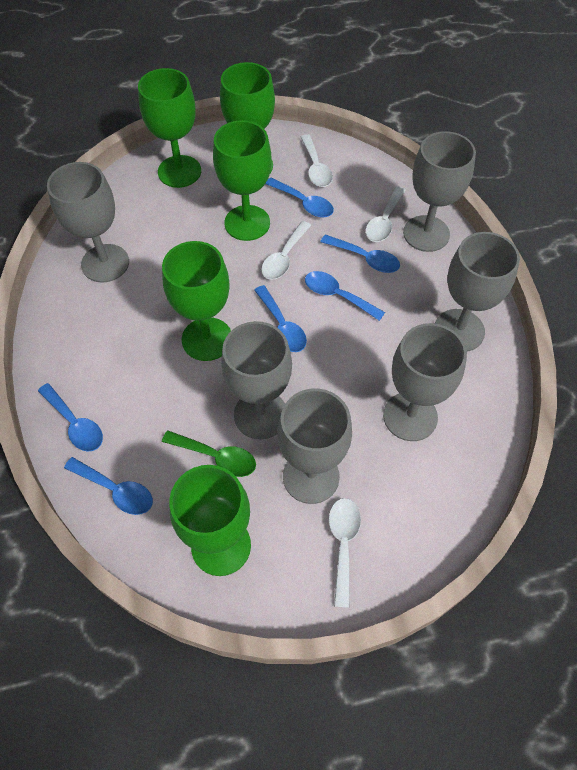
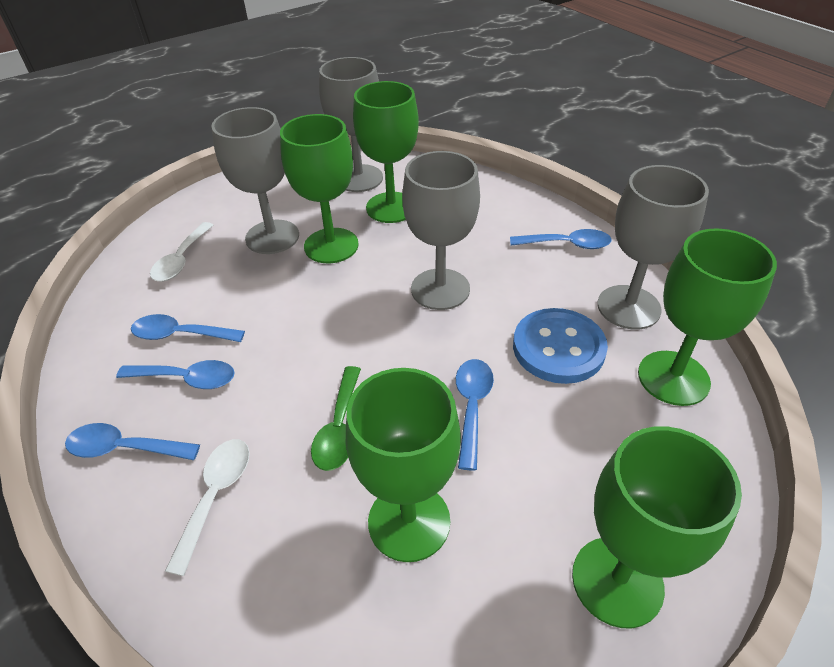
blue button: none = 0 -> [513,308,608,384] = 1
blue spoon: [38,383,103,452] [64,457,153,515] [254,285,307,352] [265,178,334,217] [305,271,385,321] [320,234,400,273] = 6 -> [65,423,200,460] [116,360,234,389] [131,314,245,342] [456,359,494,470] [510,229,612,249] = 5
grey goblet: [47,162,129,283] [221,321,292,440] [277,388,352,504] [383,323,467,441] [403,131,476,252] [435,232,520,352] = 6 -> [211,107,299,254] [319,57,383,192] [403,151,480,310] [597,165,709,330] = 4
white spoon: [261,221,311,280] [301,134,333,187] [329,498,361,608] [365,186,406,242] = 4 -> [150,222,213,281] [165,439,250,576] = 2

